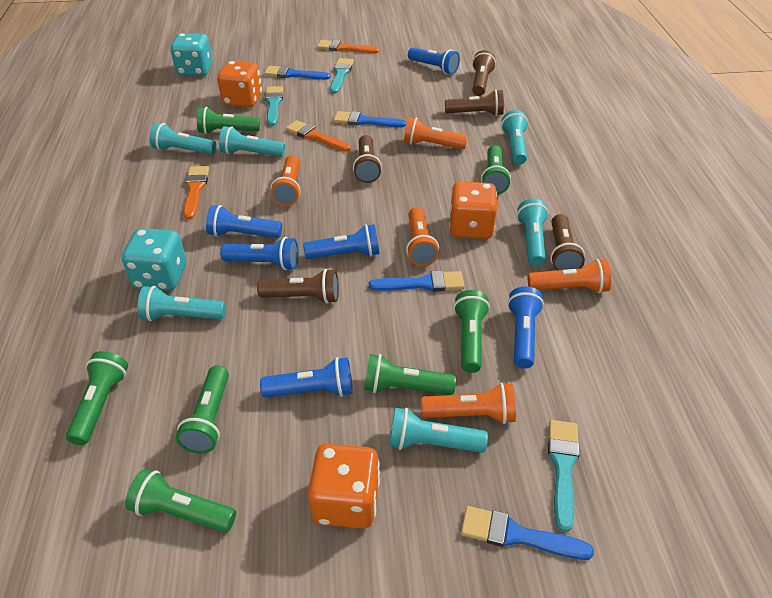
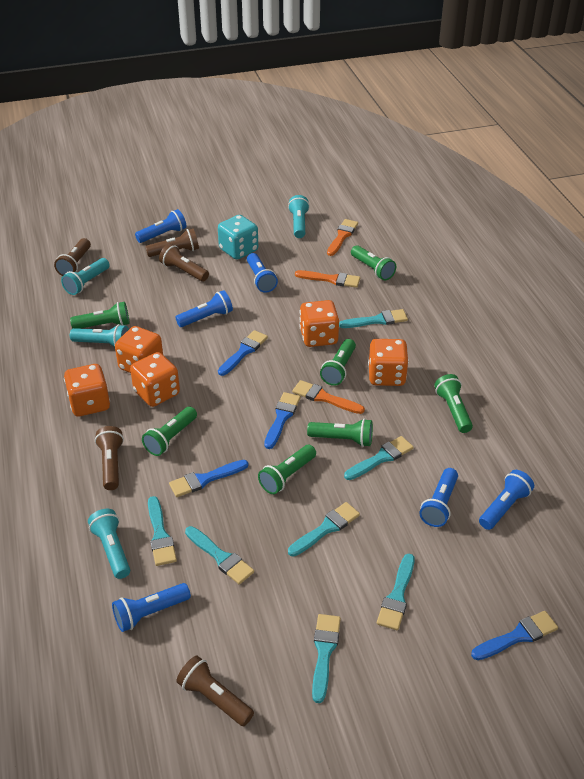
orange dice: [217,61,262,108] [308,444,380,529] [449,181,497,239] = 3 -> [64,364,110,416] [115,326,163,373] [130,352,180,407] [299,300,339,347] [368,339,409,386] = 5
orange flashlight: [270,155,301,206] [404,117,468,149] [406,207,439,266] [421,383,516,424] [528,259,611,293] = 5 -> none = 0
turquoise brush: [265,86,283,126] [330,58,354,94] [548,420,580,532] = 3 -> [148,496,177,566] [185,526,254,585] [288,502,360,557] [312,614,341,703] [339,309,408,328] [344,436,414,480] [377,554,415,630] = 7
turquoise dice: [122,228,186,291] [170,33,213,76] = 2 -> [218,215,258,259] = 1
turquoise flashlight: [137,286,226,321] [150,123,217,155] [219,126,285,157] [389,408,488,453] [501,110,528,165] [517,199,549,267] = 6 -> [61,258,110,295] [70,324,129,347] [88,509,130,579] [288,195,310,238] = 4

